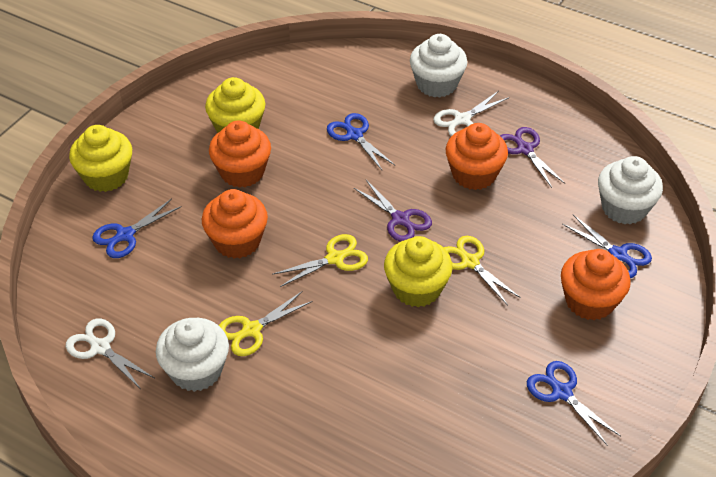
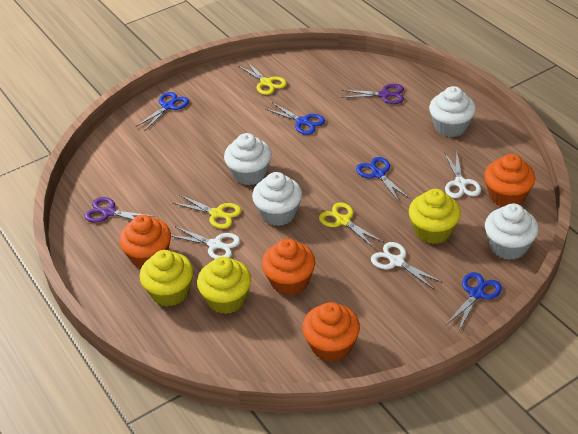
white cupcake: [156,318,229,392] [410,34,467,98] [598,156,663,224] = 3 -> [224,133,272,185] [252,172,302,226] [429,86,476,137] [485,203,539,260] = 4
white scissors: [66,319,154,389] [433,91,510,136] = 2 -> [171,226,240,259] [371,242,443,290] [445,151,481,198] = 3

